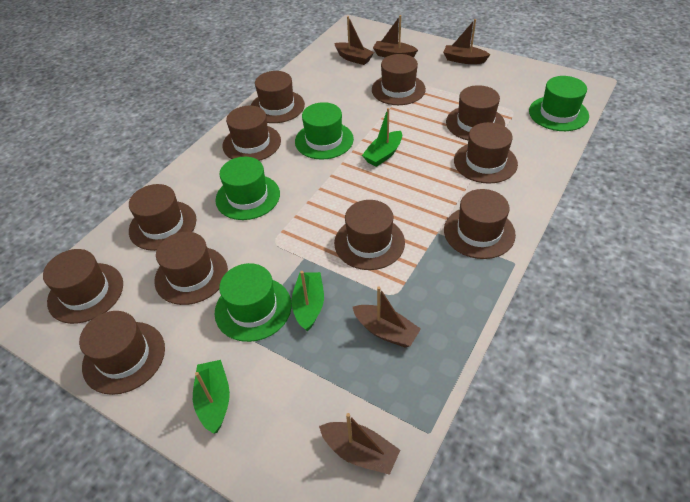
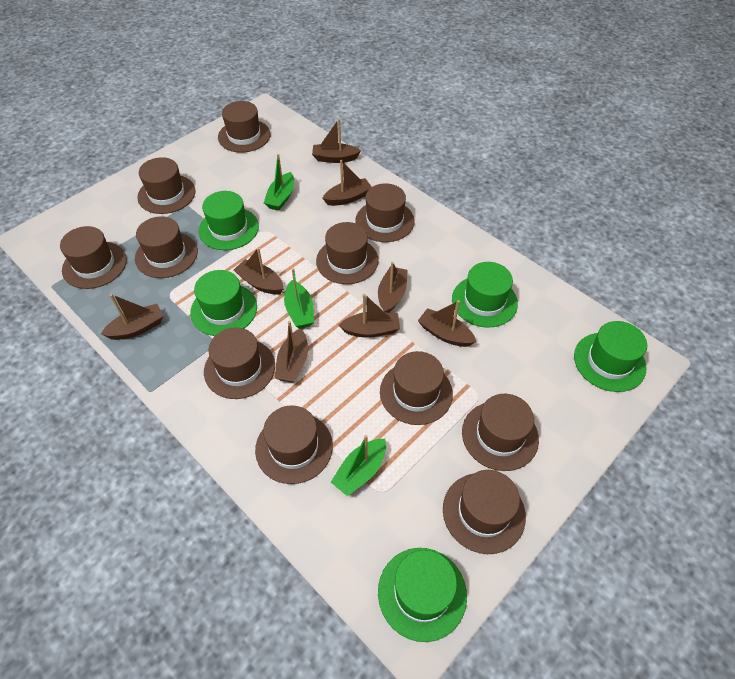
brown boat: [319,413,400,475] [334,16,374,65] [353,286,421,348] [373,15,418,58] [443,19,490,64] = 5 -> [101,294,163,340] [234,248,284,295] [275,321,308,383] [312,118,361,163] [323,160,372,206] [339,294,400,338] [378,262,408,313] [418,300,476,347] = 8
green hat: [215,157,280,220] [215,263,292,342] [295,102,354,160] [529,76,589,131] = 4 -> [190,270,257,336] [199,191,259,250] [378,548,467,642] [452,262,518,328] [574,321,647,392] = 5

